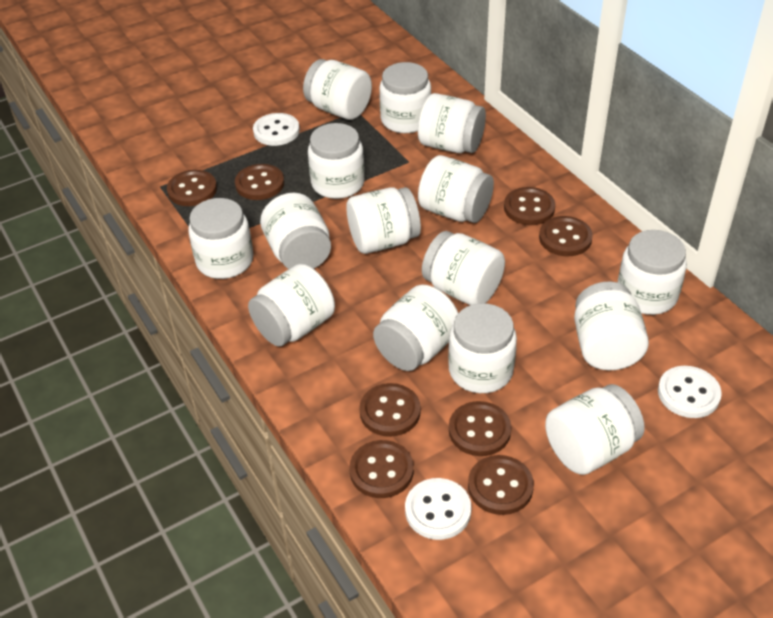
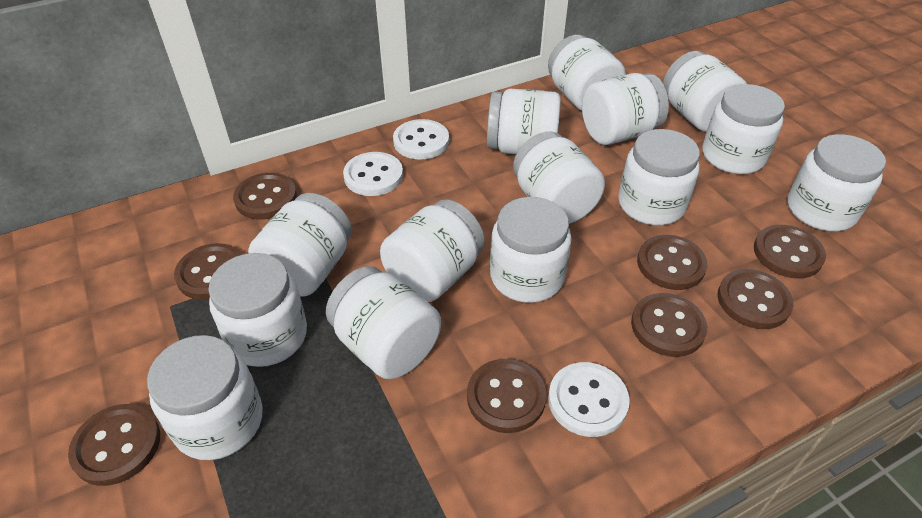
white jar: [188,198,253,279] [248,264,335,347] [260,193,331,269] [303,59,372,120] [308,123,365,199] [346,187,421,254] [373,284,458,371] [379,62,431,133] [418,93,486,153] [418,155,494,223] [422,231,505,305] [448,303,517,393] [545,384,645,475] [574,281,649,370] [618,230,687,315] = 15 -> [147,335,263,460] [208,253,307,367] [248,193,352,296] [326,266,441,379] [380,200,485,302] [487,89,561,154] [490,197,571,303] [513,131,605,224] [548,35,626,111] [582,73,669,145] [618,129,700,225] [663,51,747,132] [702,84,785,174] [787,134,886,231] = 14

